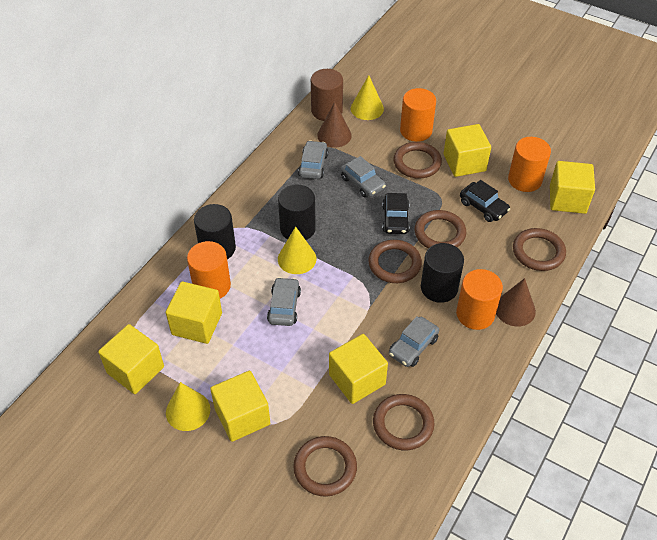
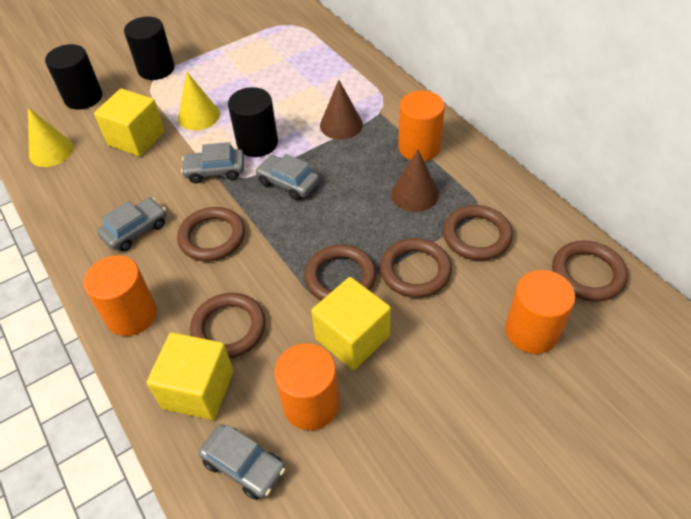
black car: [382,193,410,234] [460,180,510,222] = 2 -> none = 0
brown cylinder: [311,69,343,121] = 1 -> none = 0
yellow cone: [166,382,210,431] [278,226,316,274] [351,75,384,120] = 3 -> [28,108,74,167] [178,72,220,130] = 2
yellow cube: [98,324,164,394] [166,282,222,344] [210,371,270,442] [329,334,388,404] [443,124,491,177] [550,161,595,214] = 6 -> [94,89,165,156] [147,332,234,420] [311,277,391,370] = 3

